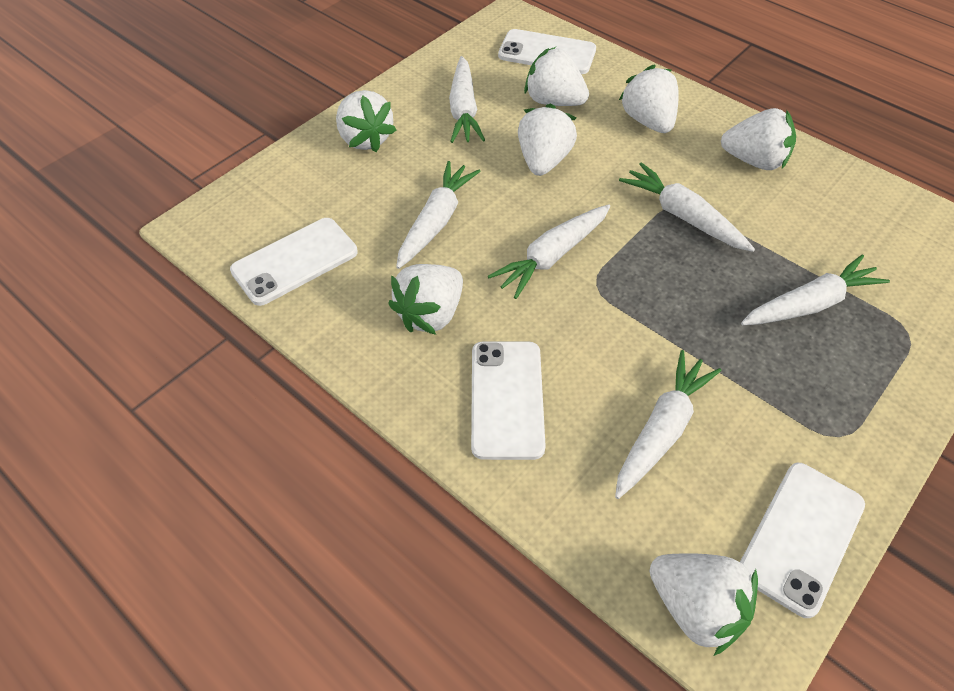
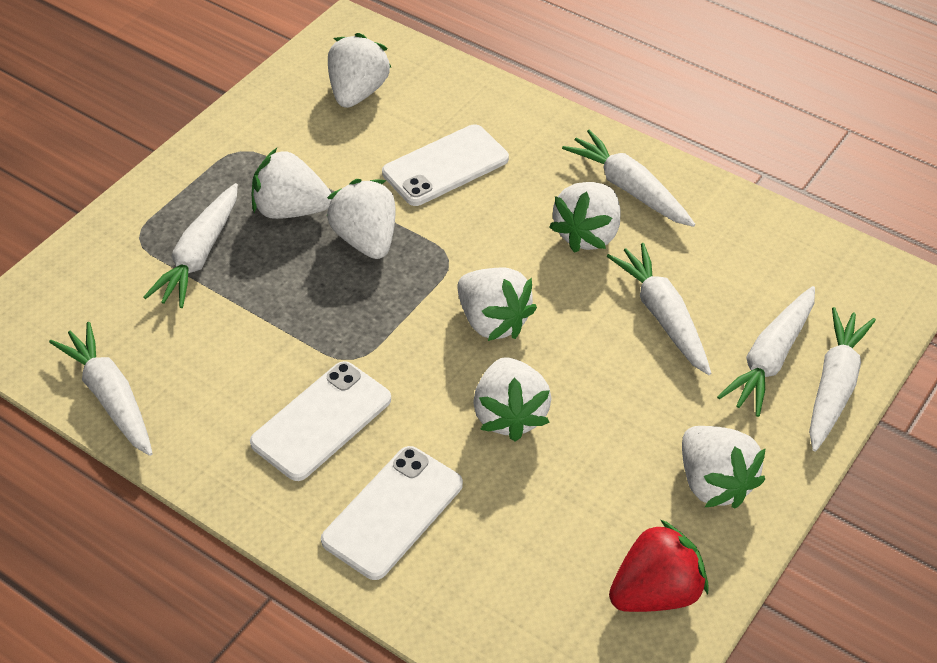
red strawberry: none = 0 -> [609,519,709,612] = 1
white phone: [230,218,358,306] [471,341,546,460] [498,29,596,74] [740,463,865,618] = 4 -> [250,361,391,481] [321,446,463,580] [382,124,509,206] = 3

